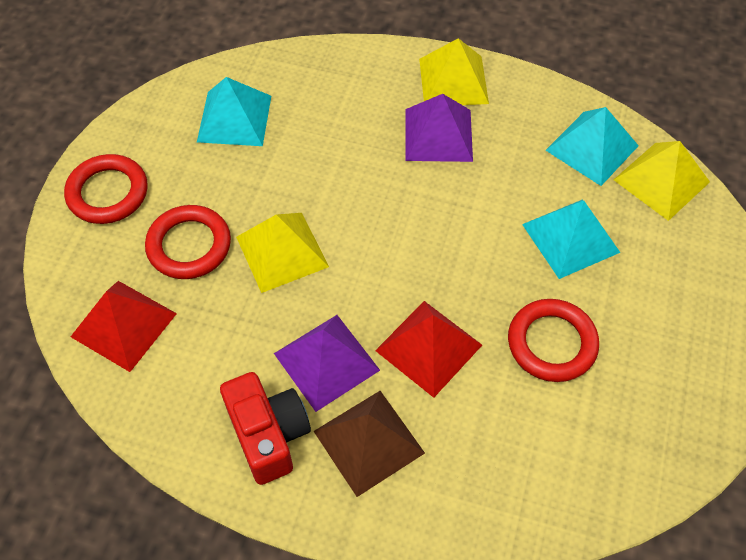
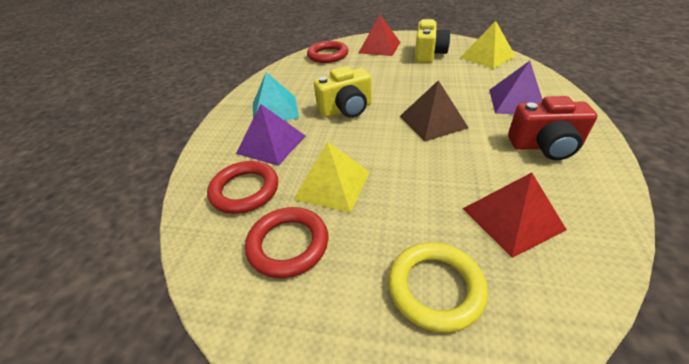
turquoise pyramid: [197,77,271,146] [522,200,621,279] [545,107,639,186] = 3 -> [253,72,299,121] = 1
yellow camera: none = 0 -> [314,66,372,118] [415,19,450,63] = 2
yellow pyramid: [236,213,329,293] [419,38,489,105] [614,141,710,221] = 3 -> [294,142,370,213] [460,21,515,69] = 2
yellow ring: none = 0 -> [388,242,488,333] = 1

